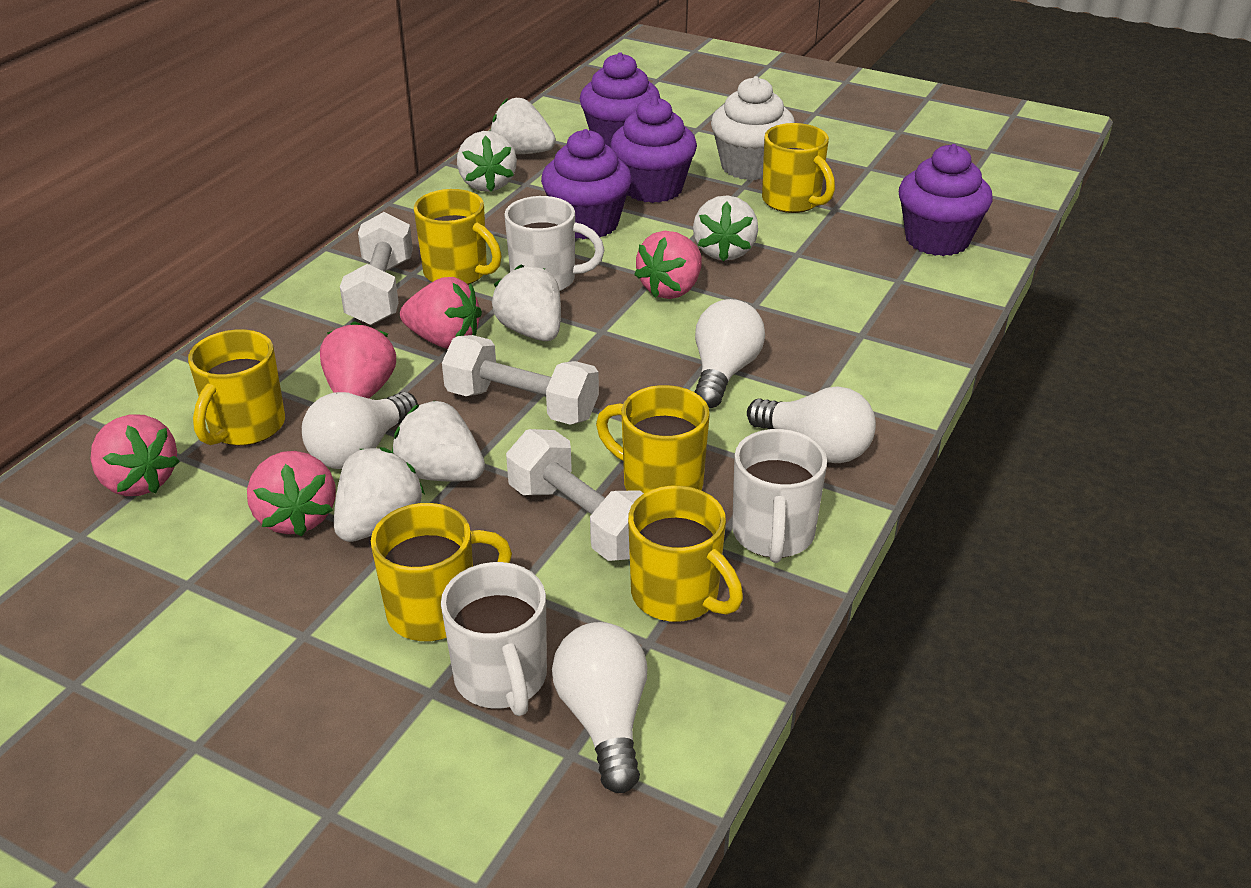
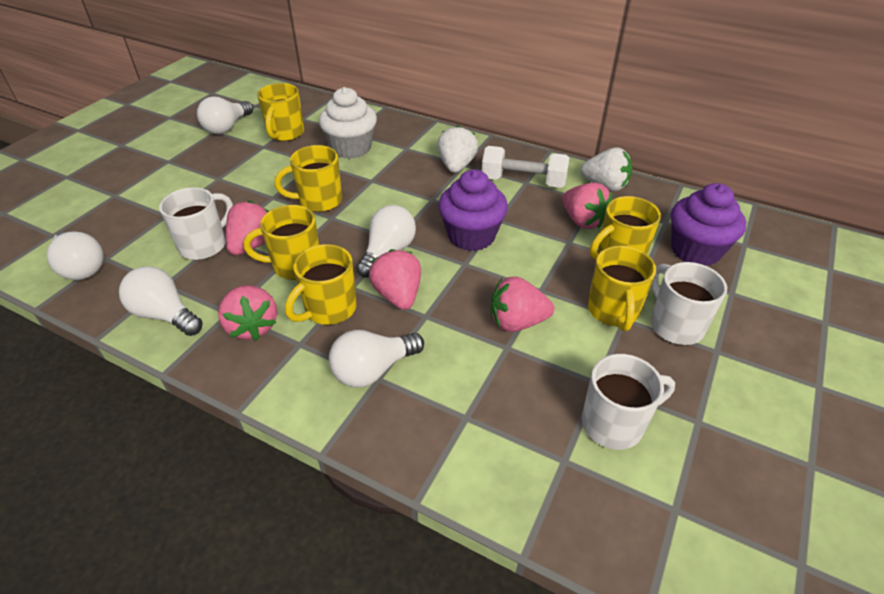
purple cupcake: [541,129,632,239] [580,52,661,148] [610,96,697,203] [899,144,993,256] = 4 -> [438,170,508,251] [671,183,746,266] = 2
white dumbbell: [340,212,413,325] [442,335,599,425] [506,429,644,561] = 3 -> [482,146,569,188] = 1
white light bulb: [302,392,418,469] [552,622,647,793] [695,299,765,408] [747,387,876,463] = 4 -> [47,231,104,280] [119,266,203,336] [197,96,253,134] [329,330,424,388] [356,205,416,278] = 5
white strawberry: [334,447,425,542] [392,400,485,482] [457,131,517,192] [491,98,556,154] [492,264,561,341] [693,195,758,262] = 6 -> [437,125,478,173] [580,147,632,191] = 2

